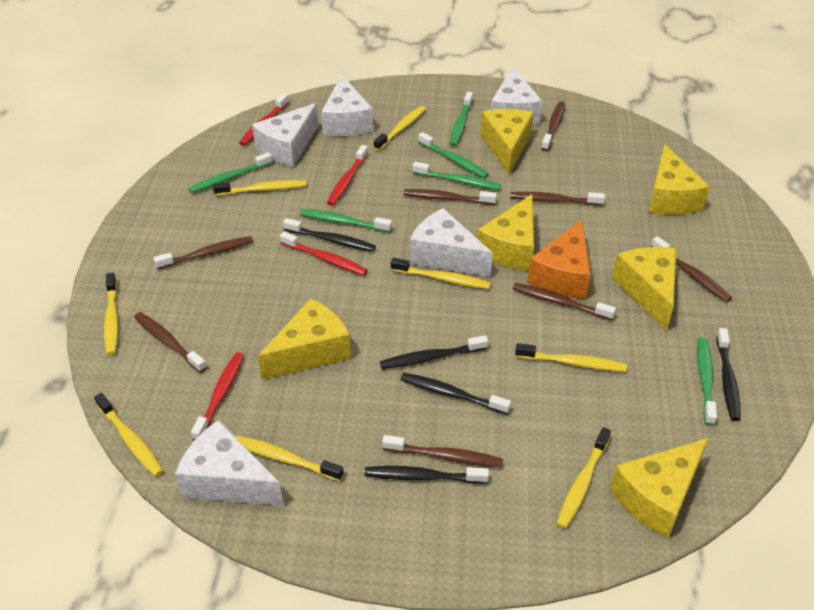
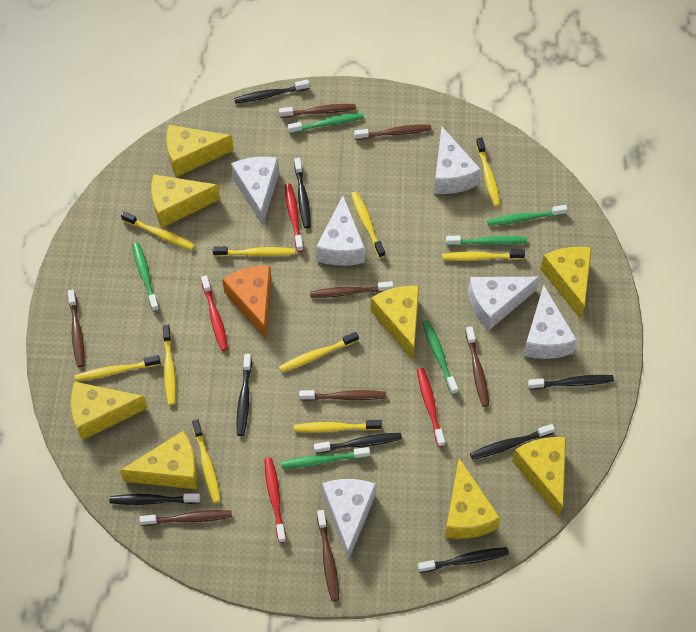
black toothbrush: [283,218,376,252] [365,466,489,484] [380,335,488,369] [400,373,511,415] [716,328,741,421] = 5 -> [109,493,200,505] [234,80,309,104] [236,354,252,436] [294,158,311,228] [314,433,402,454] [418,547,509,573] [470,424,555,460] [528,375,614,389] = 8
white cheese: [175,420,284,506] [252,103,318,167] [321,75,373,136] [410,208,493,277] [491,66,542,126] = 5 -> [231,157,279,226] [316,196,365,266] [322,479,376,561] [434,127,481,194] [468,277,540,331] [523,285,577,359] = 6
yellow cheese: [258,298,351,380] [477,194,534,270] [480,109,534,175] [610,438,708,538] [612,247,676,331] [648,144,710,215] = 6 -> [71,382,148,440] [120,431,198,490] [151,174,220,228] [166,125,234,177] [371,286,419,359] [445,458,501,539] [512,437,566,517] [541,247,592,319] = 8
yellow toothbrush: [94,393,164,477] [104,273,118,355] [213,180,306,196] [235,435,344,481] [374,106,426,151] [391,258,491,289] [515,343,627,372] [556,427,611,529] = 8 -> [74,355,160,382] [121,211,195,250] [163,325,176,405] [192,419,221,503] [213,246,295,257] [279,332,359,372] [294,420,382,432] [351,192,385,258] [442,249,525,261] [476,137,500,207] = 10

